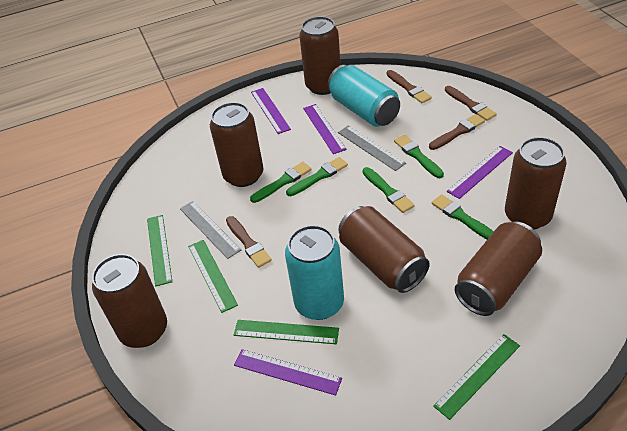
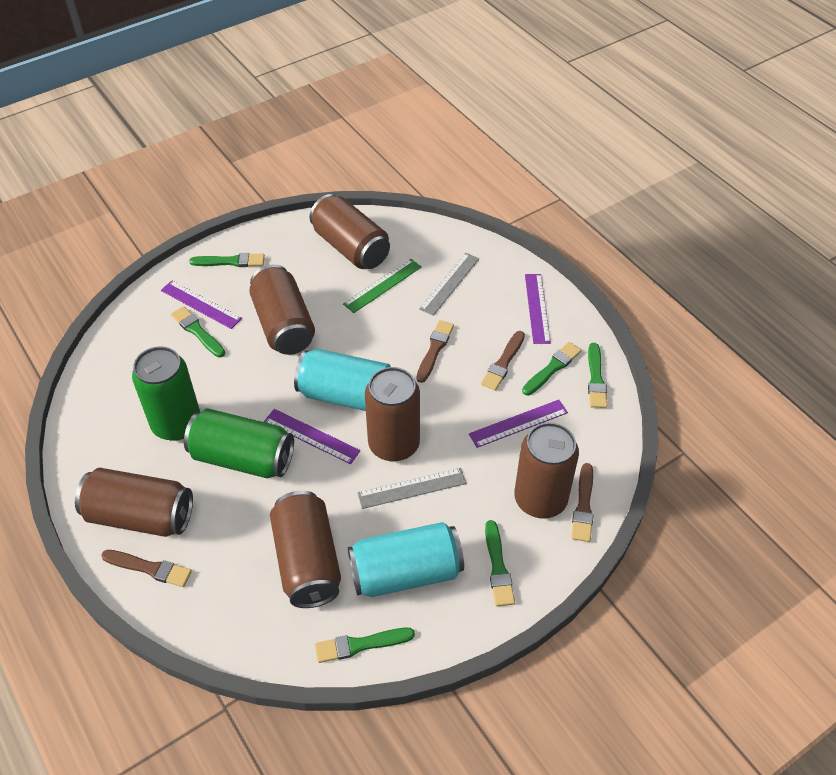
green brush: [250,162,312,203] [286,157,348,196] [362,167,415,213] [394,135,444,178] [432,194,494,240] = 5 -> [171,306,225,357] [189,253,265,267] [315,628,415,663] [485,520,515,606] [522,342,581,395] [588,343,607,408] = 6
green can: none = 0 -> [132,346,200,441] [184,409,294,478] = 2
green ruler: [147,215,172,286] [188,240,238,313] [234,320,339,344] [433,334,520,420] = 4 -> [343,259,421,313] = 1

